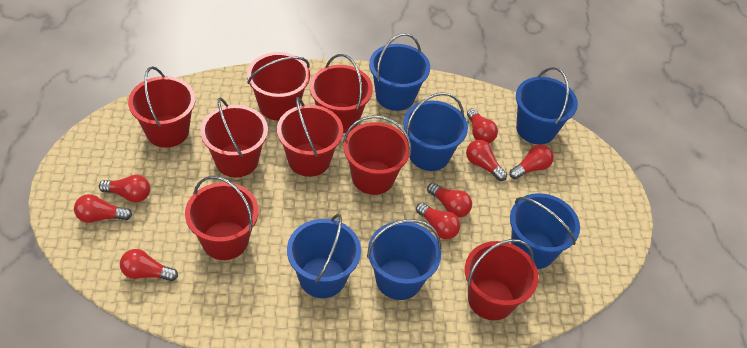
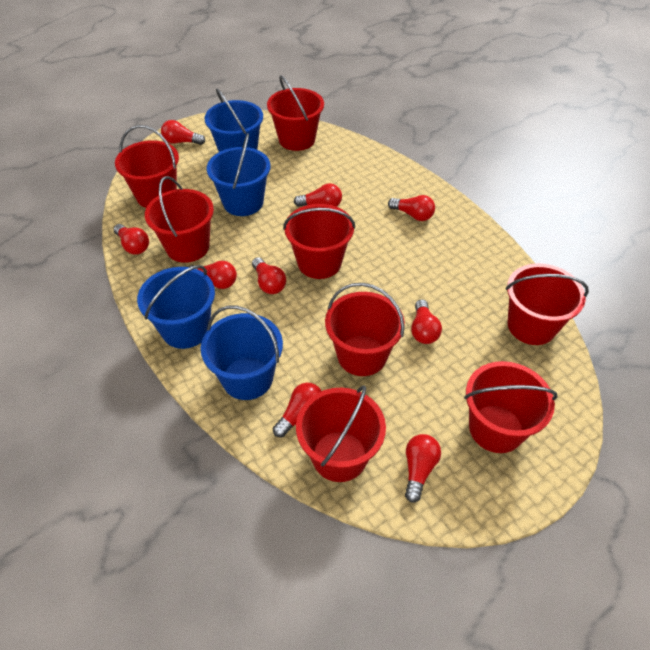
blue bucket: [287,214,361,298] [367,219,441,300] [369,33,430,111] [403,92,468,171] [510,193,580,269] [516,67,578,145] = 6 -> [137,265,215,349] [201,305,283,400] [205,88,263,152] [207,133,270,216] = 4
red light bulb: [74,194,132,223] [99,175,150,203] [120,249,178,281] [416,203,460,239] [427,183,472,218] [466,140,507,181] [467,108,498,144] [509,144,554,179] = 8 -> [113,224,149,254] [161,120,205,145] [189,261,237,289] [252,257,286,294] [273,383,321,437] [294,183,342,207] [388,195,435,221] [405,434,441,503] [411,300,442,344] = 9

